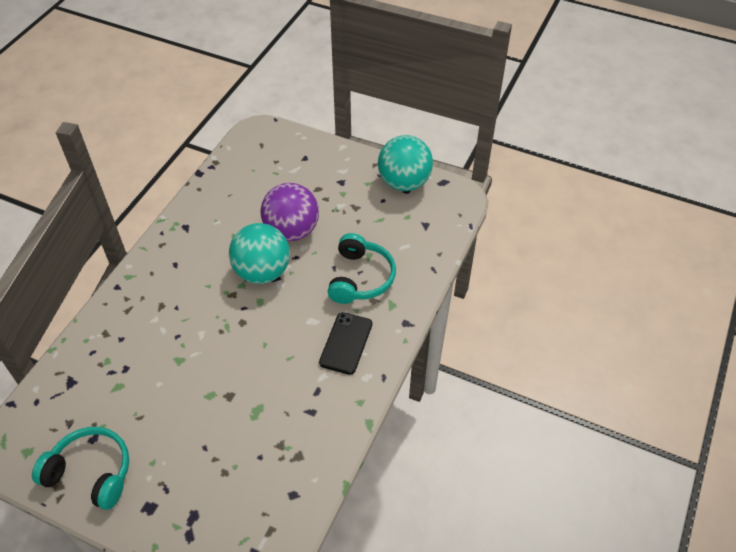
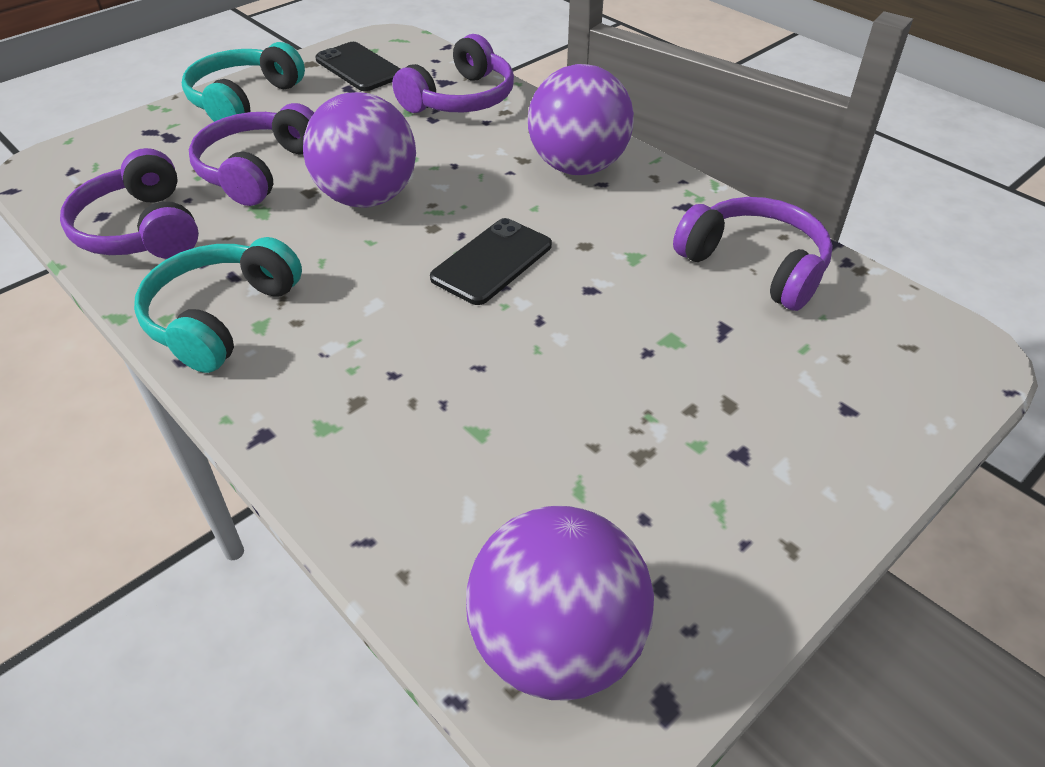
black phone: [319,312,372,375] = 1 -> [315,42,401,91] [430,218,552,305] = 2
purple ball: [260,183,319,241] = 1 -> [303,92,416,208] [466,506,654,701] [528,64,634,175] = 3
purple headphones: none = 0 -> [60,148,199,259] [189,103,314,206] [392,34,514,113] [673,197,833,311] = 4
turquoise ball: [229,223,290,284] [378,135,433,191] = 2 -> none = 0

